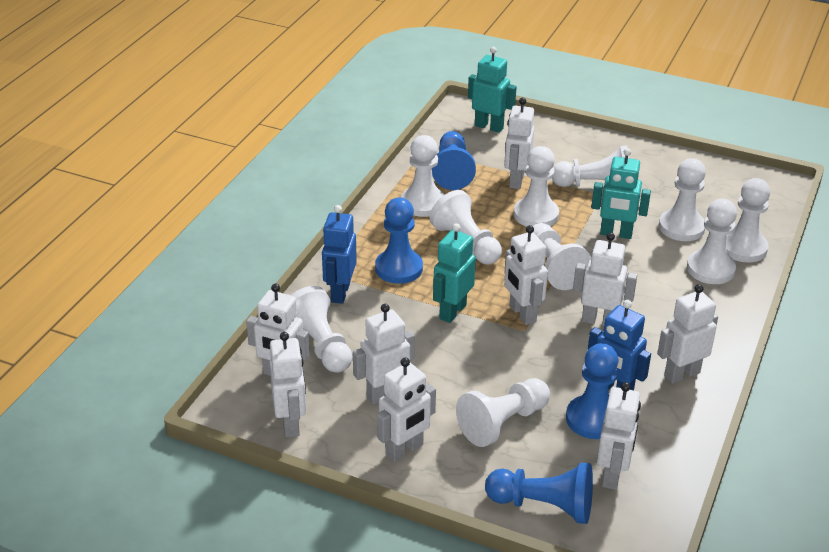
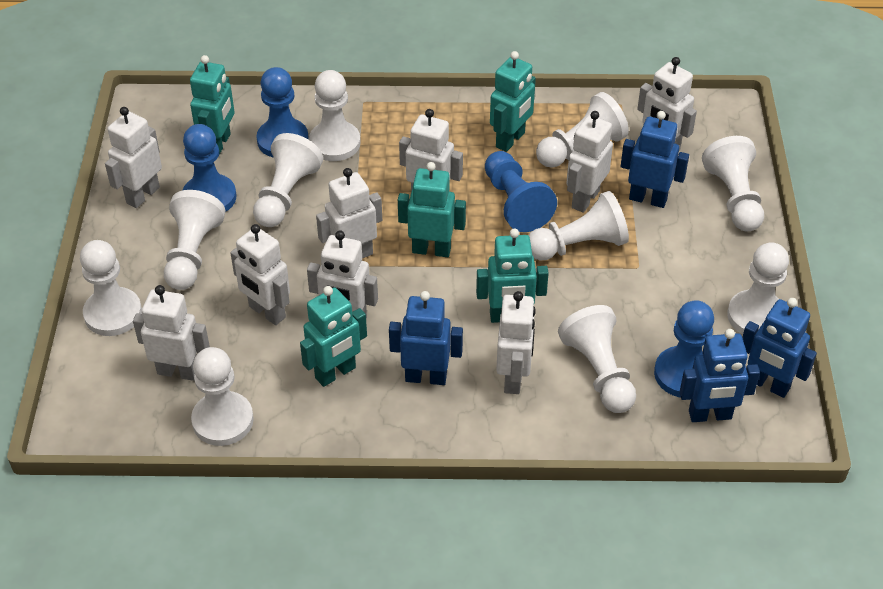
blue robot: [322,205,357,304] [587,300,651,391] = 2 -> [389,291,463,385] [621,111,689,208] [680,329,760,422] [742,298,817,398] = 4
turquoise robot: [433,223,476,323] [468,47,517,133] [591,148,651,239] = 3 -> [190,55,235,155] [300,286,367,387] [398,162,466,257] [476,229,549,323] [490,51,536,152] = 5

